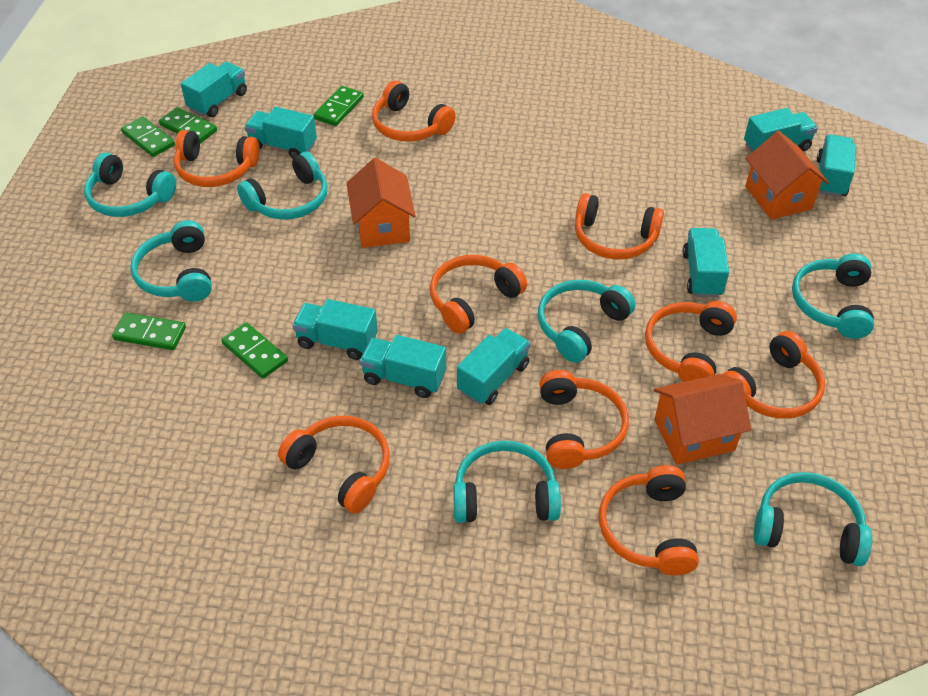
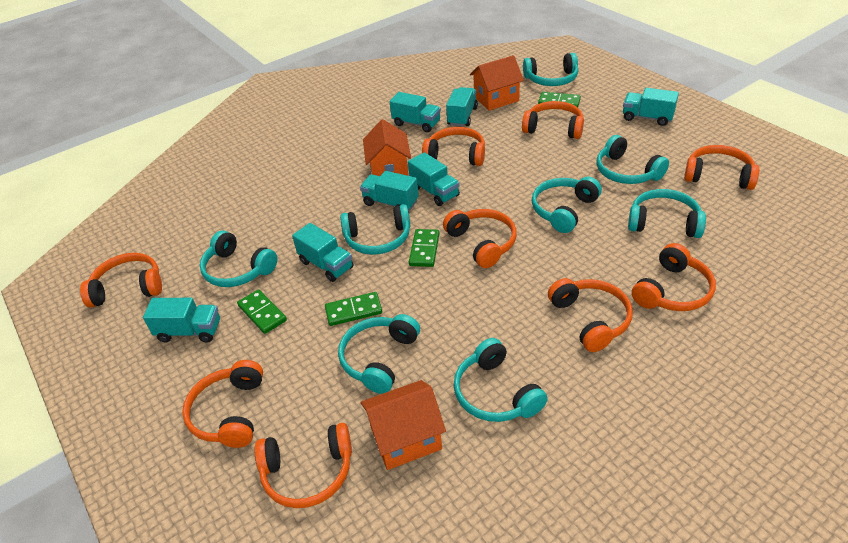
green domino: [112,312,186,350] [121,117,175,157] [159,107,217,143] [221,322,288,379] [314,86,364,126] = 5 -> [237,290,287,334] [325,292,382,326] [409,229,439,267] [538,92,581,107] = 4
turquoise headphones: [84,152,176,217] [130,220,212,302] [237,152,328,220] [453,441,561,523] [538,280,636,363] [754,472,872,566] [792,254,874,339] = 7 -> [200,231,277,287] [338,314,420,394] [340,204,410,255] [454,338,548,422] [523,53,579,86] [532,177,602,233] [596,135,669,184] [628,189,706,238] = 8
turquoise truck: [181,62,247,117] [245,107,317,158] [293,299,378,360] [360,335,446,398] [457,328,530,405] [683,228,729,297] [744,108,818,152] [817,134,856,197] = 8 -> [143,298,220,343] [292,223,354,282] [360,171,419,210] [390,92,441,132] [408,152,460,206] [446,87,478,127] [623,88,679,126] = 7

